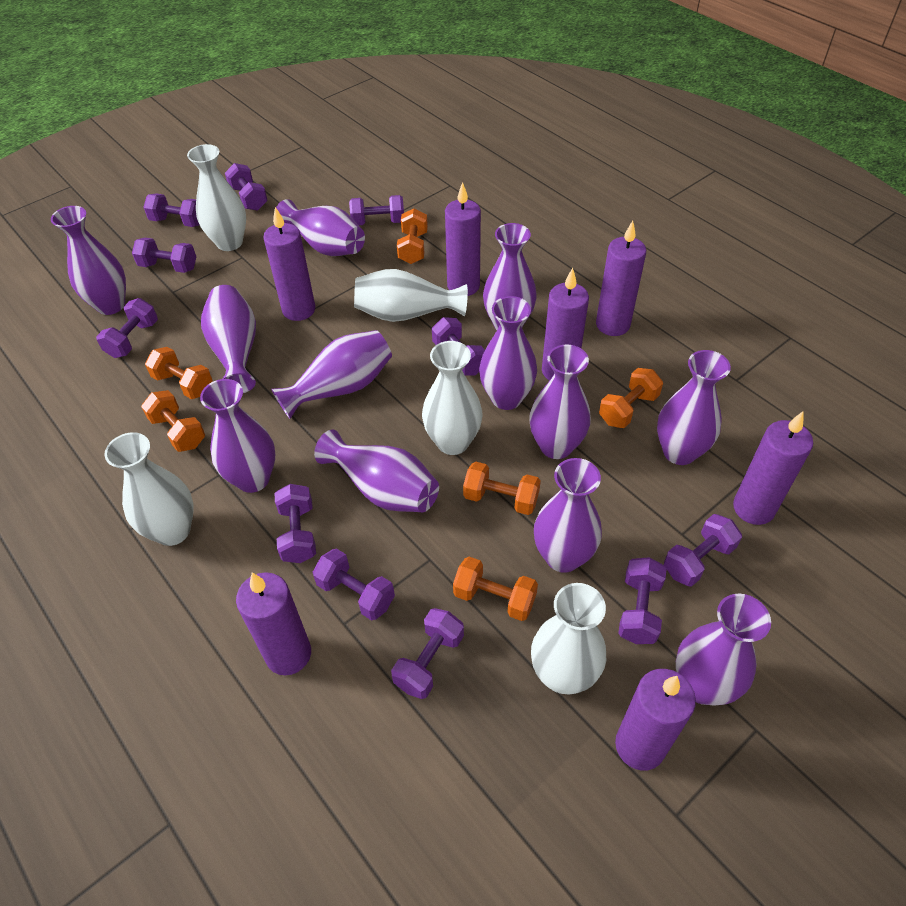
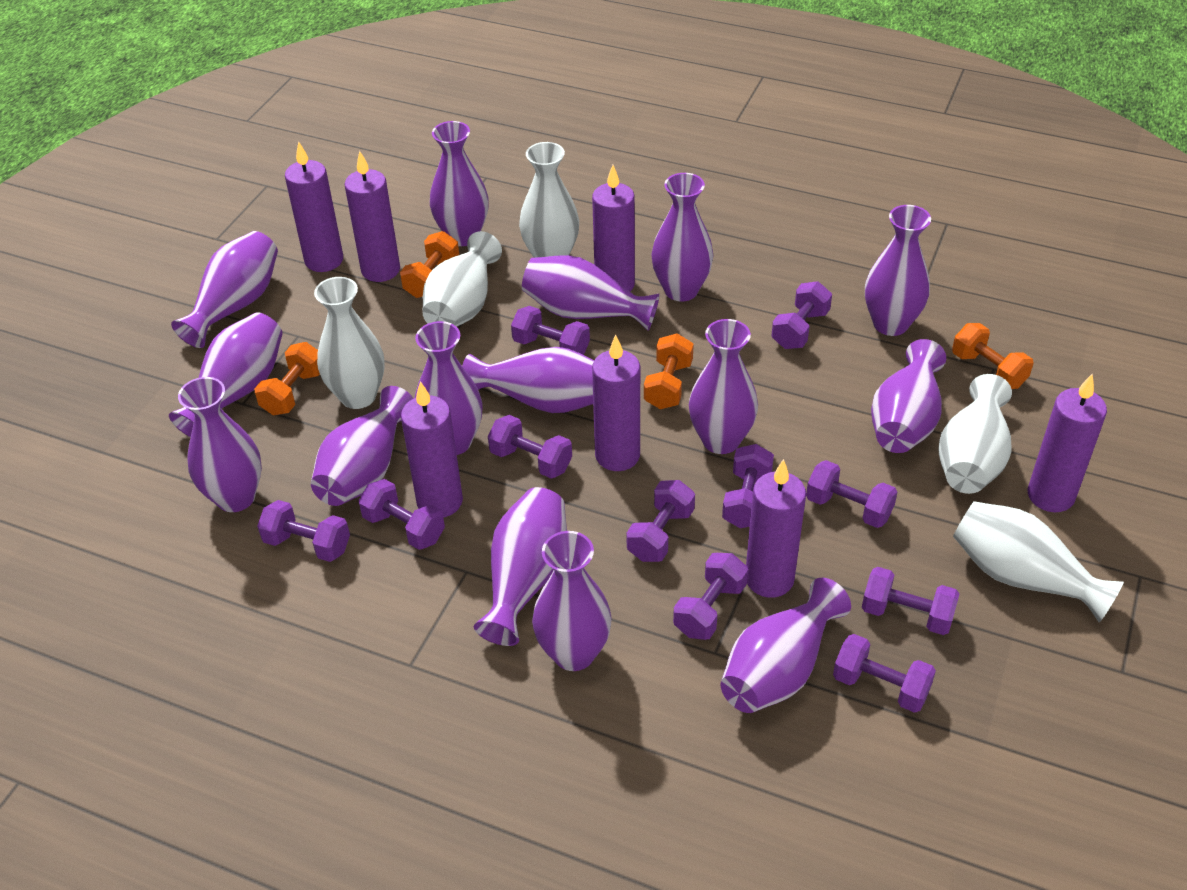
orange dumbbell: [141,390,205,452] [145,347,213,399] [397,208,428,264] [453,557,538,621] [463,462,541,515] [599,368,663,428] = 6 -> [254,342,320,415] [400,231,459,298] [644,333,694,409] [952,323,1033,389] = 4
purple vase: [51,206,126,315] [200,379,275,493] [201,285,256,393] [271,330,392,419] [276,199,365,256] [314,429,439,512] [479,296,537,410] [483,223,537,330] [529,344,591,459] [534,458,602,573] [657,350,731,465] [676,594,771,706] = 12 -> [169,312,283,437] [171,231,278,348] [178,377,262,512] [311,386,414,506] [415,321,483,455] [430,121,489,246] [462,347,594,413] [474,487,567,646] [522,255,660,331] [532,531,612,671] [651,173,714,302] [689,319,758,454] [720,578,851,713] [865,205,931,336] [871,339,946,453] = 15

